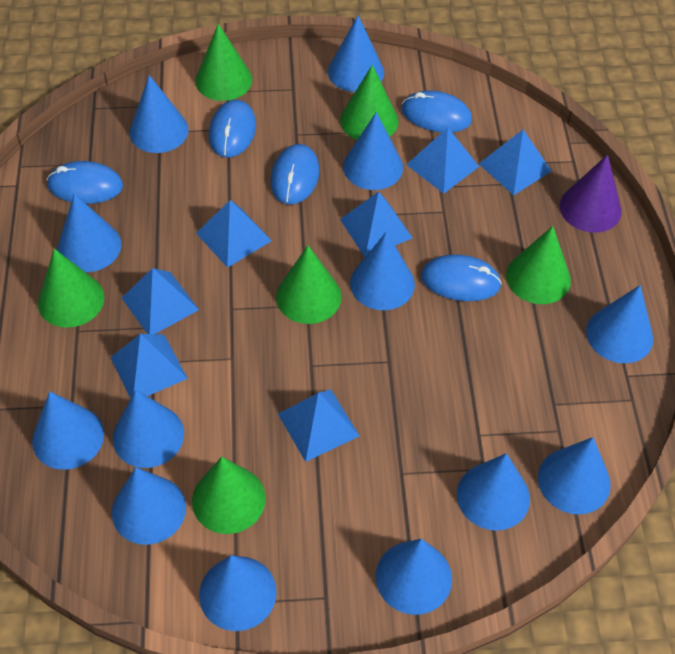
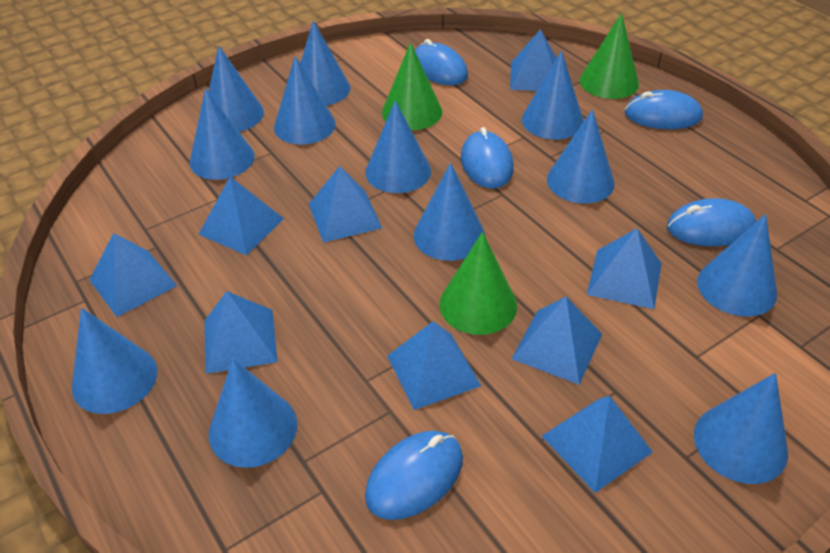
blue cone: [32,391,104,470] [57,193,121,272] [112,467,186,545] [113,390,184,468] [129,75,189,153] [199,555,277,631] [328,16,384,92] [343,112,403,190] [350,232,415,310] [376,539,452,615] [457,453,530,531] [538,437,611,515] [586,285,653,363] = 13 -> [72,308,157,414] [190,88,254,180] [209,46,264,132] [209,359,297,468] [274,56,336,145] [300,21,350,106] [365,100,431,193] [413,163,485,261] [522,50,584,140] [547,109,615,204] [694,373,788,484] [697,214,777,317] = 12
blue pyramid: [110,334,188,399] [122,268,199,334] [196,200,272,268] [278,390,360,462] [340,191,412,257] [406,128,479,194] [479,129,551,195] = 7 -> [89,233,177,317] [199,177,284,255] [205,291,278,374] [309,166,382,243] [387,321,481,410] [510,29,556,91] [512,297,602,385] [542,396,653,493] [587,228,662,309] = 9
green cone: [38,249,104,328] [192,457,266,534] [195,24,252,101] [276,246,342,324] [340,65,398,140] [506,226,571,304] = 6 -> [382,42,442,130] [439,232,517,335] [580,13,639,99] = 3
purple cone: [560,154,622,233] = 1 -> none = 0

